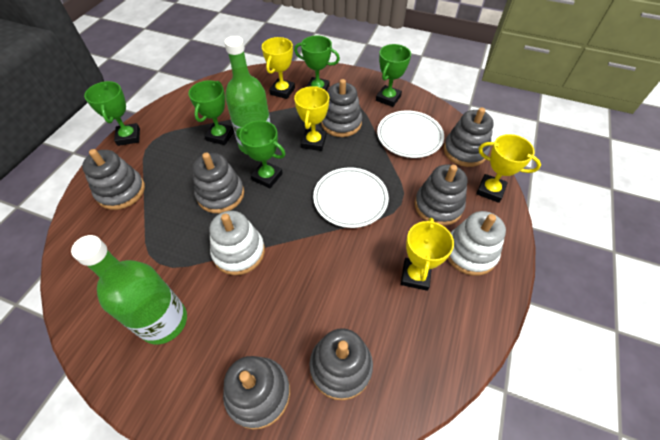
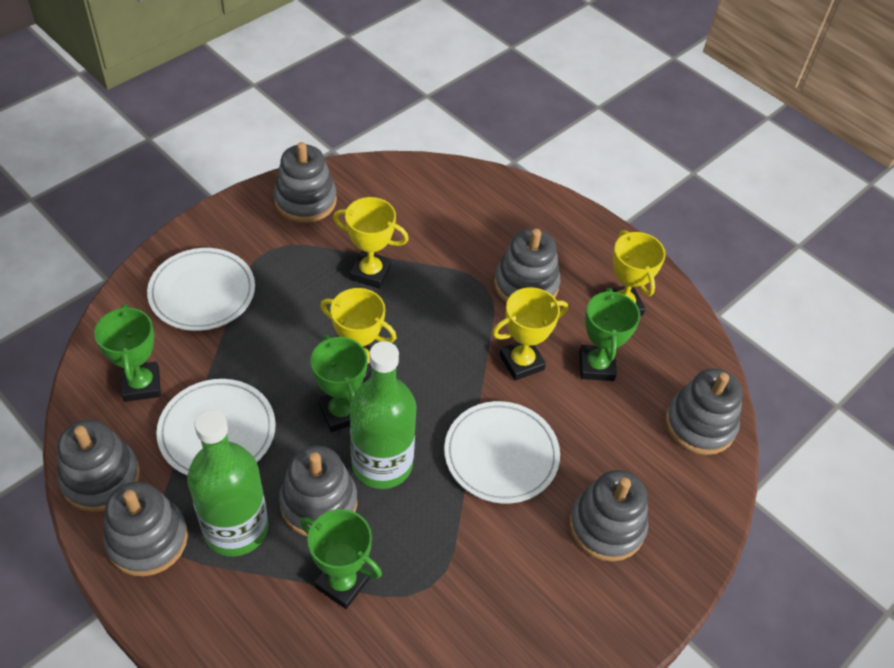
green trophy: [84,81,140,146] [188,80,234,145] [236,121,285,188] [294,36,340,91] [376,44,411,107] = 5 -> [94,304,161,402] [300,509,382,609] [311,334,368,432] [579,288,640,381] = 4
white plate: [313,167,389,228] [377,110,444,158] = 2 -> [147,248,255,331] [156,379,275,475] [444,401,560,504] = 3
white stacking toy: [209,211,265,275] [447,211,506,276] = 2 -> none = 0

